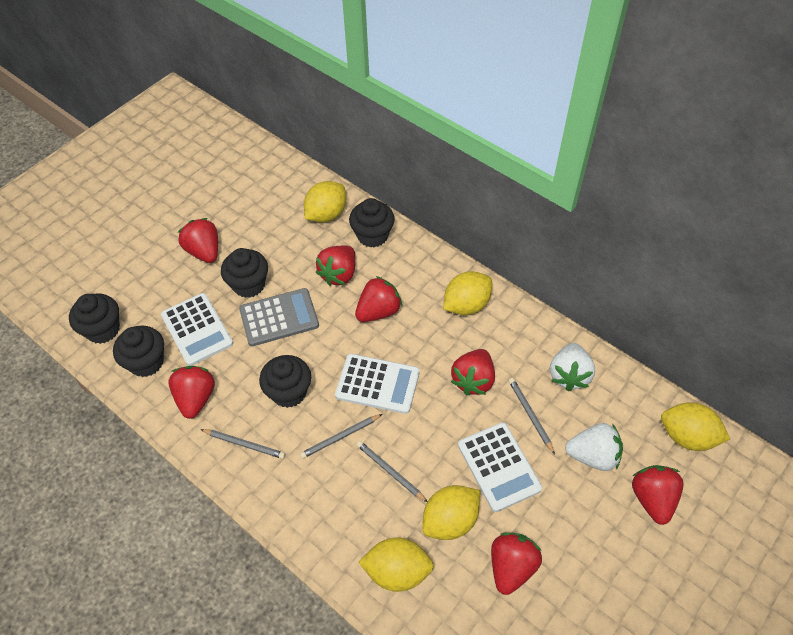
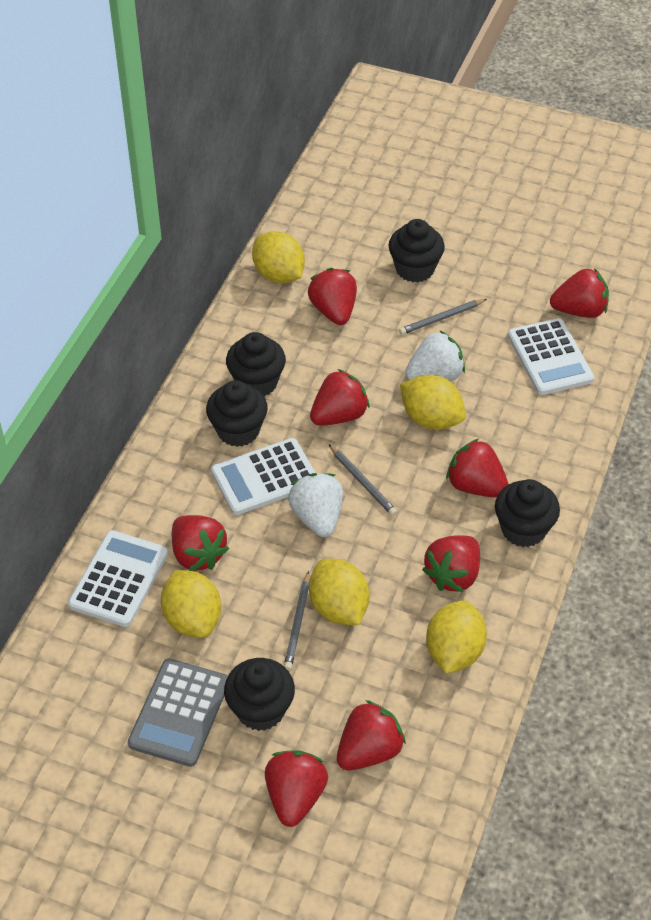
grey pencil: [200,429,285,459] [300,414,382,459] [356,441,428,502] [509,378,555,454] = 4 -> [284,571,310,670] [329,444,397,516] [399,299,487,335] = 3
red strawberry: [168,366,215,419] [178,218,218,263] [316,245,356,286] [355,276,402,322] [451,349,495,395] [491,533,542,595] [632,465,684,525] = 7 -> [172,515,229,571] [265,750,328,827] [308,268,357,325] [310,369,370,426] [337,700,406,770] [422,535,480,592] [446,439,508,497] [550,268,609,318] = 8

